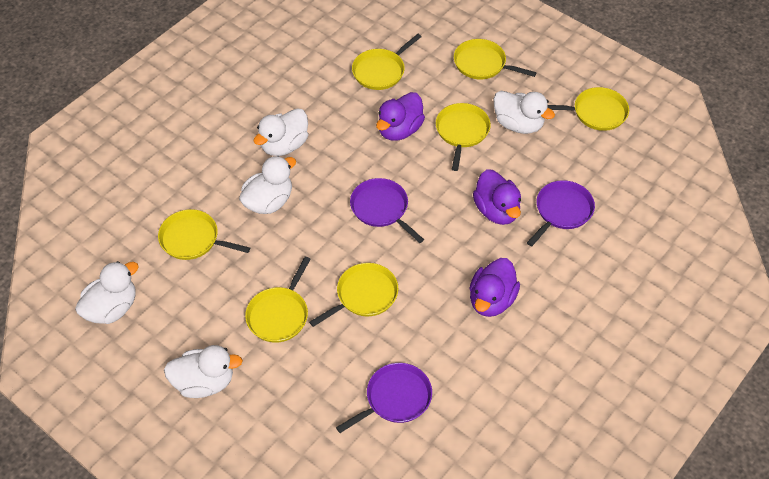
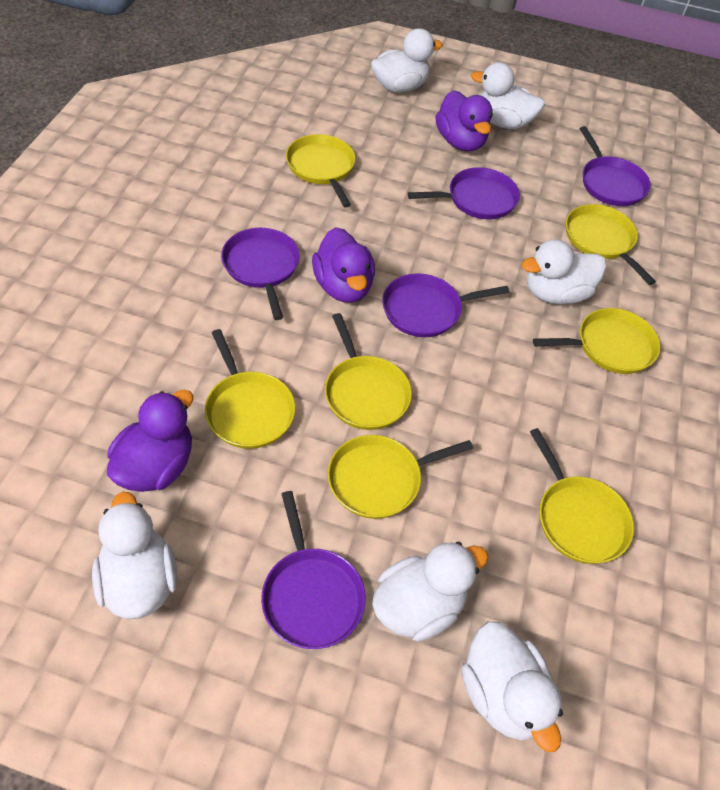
purple pan: [336,363,432,433] [350,178,424,243] [527,180,595,246] = 3 -> [221,228,300,320] [261,491,366,649] [382,273,509,337] [408,167,520,219] [580,126,651,206] = 5
white duck: [75,261,139,324] [164,345,243,398] [239,156,296,214] [253,108,308,156] [493,91,555,134] = 5 -> [92,492,177,619] [371,28,443,93] [372,542,488,642] [462,622,563,752] [471,62,545,129] [522,240,606,304] = 6

